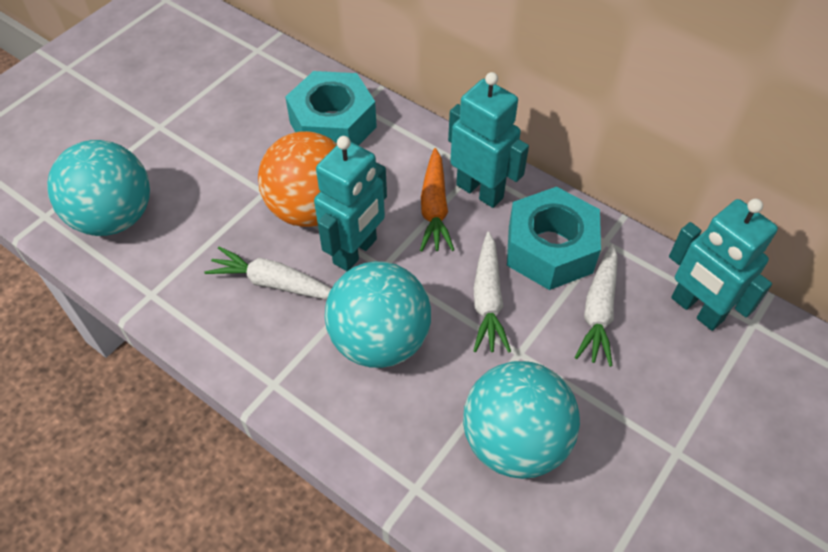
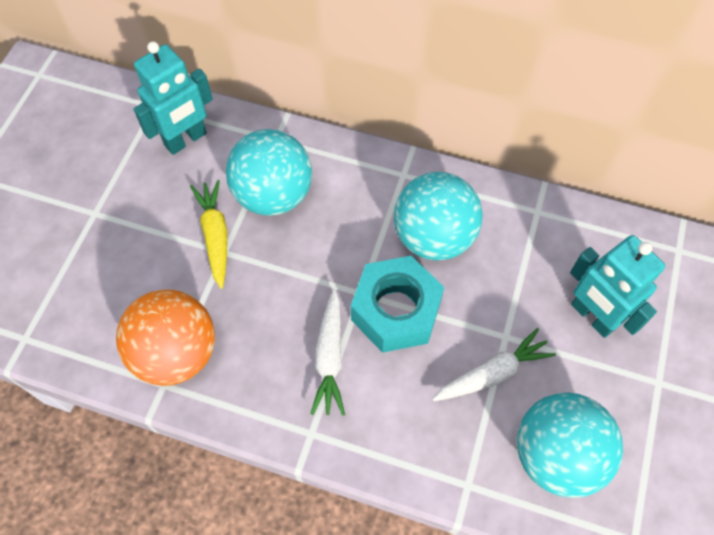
orange carrot: [420,148,454,251] = 1 -> none = 0
turquoise nut: [285,71,377,146] [507,187,601,290] = 2 -> [351,256,444,353] = 1
turquoise robot: [314,136,387,271] [448,72,529,208] [669,199,778,331] = 3 -> [133,41,213,155] [570,235,665,338] = 2
white carrot: [204,246,332,299] [473,232,511,353] [575,244,618,367] = 3 -> [311,289,345,416] [432,328,556,401] = 2
yellow carrot: none = 0 -> [190,180,227,289] = 1

